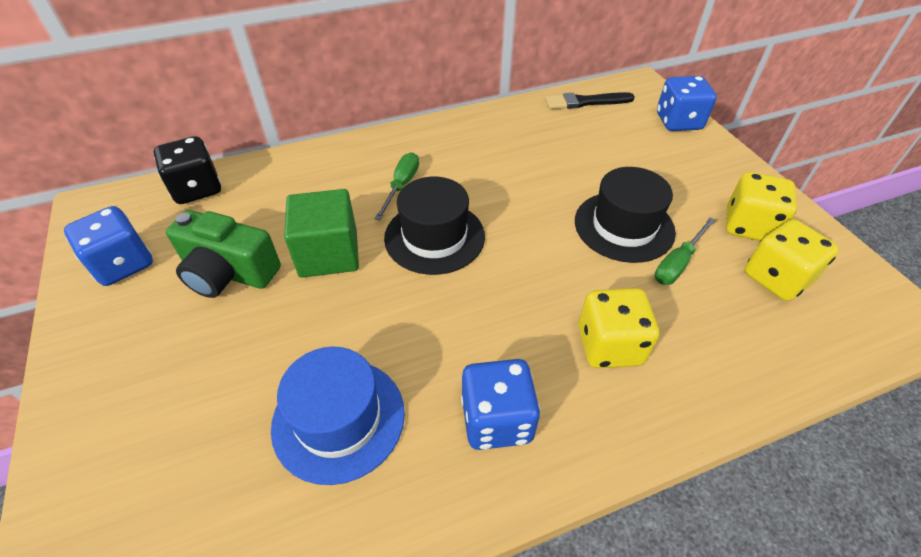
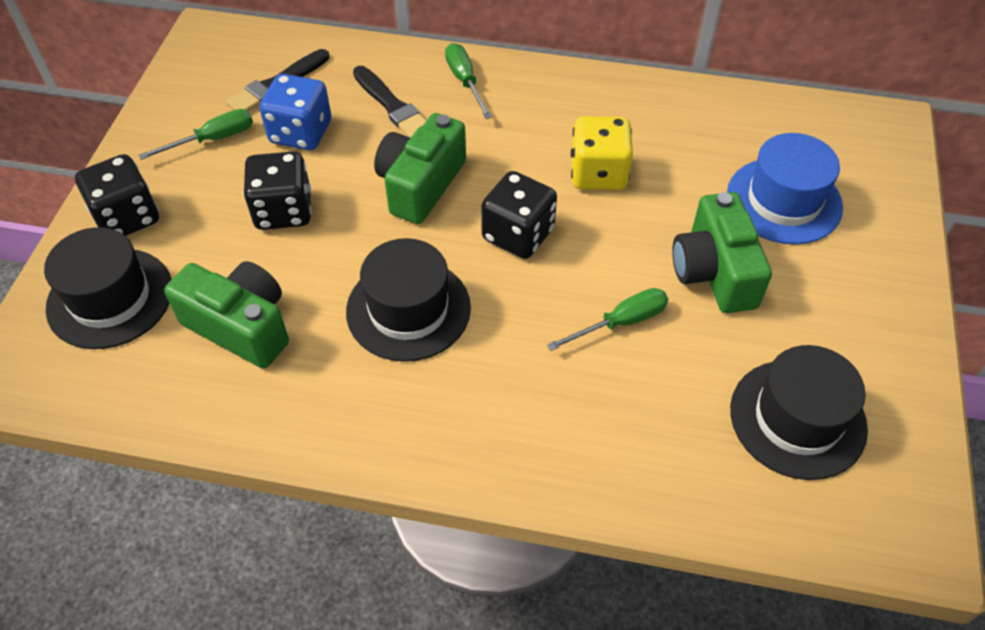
black brush: [545,92,635,109] = 1 -> [226,49,329,111] [353,66,426,138] = 2
black dice: [154,136,221,204] = 1 -> [75,154,159,236] [243,151,312,230] [481,171,557,259] = 3
black hat: [384,177,485,275] [575,167,676,263] = 2 -> [44,227,172,349] [346,238,471,362] [730,345,868,480] = 3
blue dice: [64,206,153,286] [461,359,540,450] [657,76,717,131] = 3 -> [260,74,331,150] = 1
green camera: [166,210,281,298] = 1 -> [164,261,289,369] [374,113,466,224] [672,192,772,313] = 3
green cube: [284,189,359,278] = 1 -> none = 0
green screwdriver: [374,152,419,220] [655,218,716,285] = 2 -> [138,109,253,160] [445,43,492,119] [547,288,668,351] = 3
yellow dice: [578,288,659,368] [726,172,797,241] [745,219,839,301] = 3 -> [571,116,633,190] = 1

